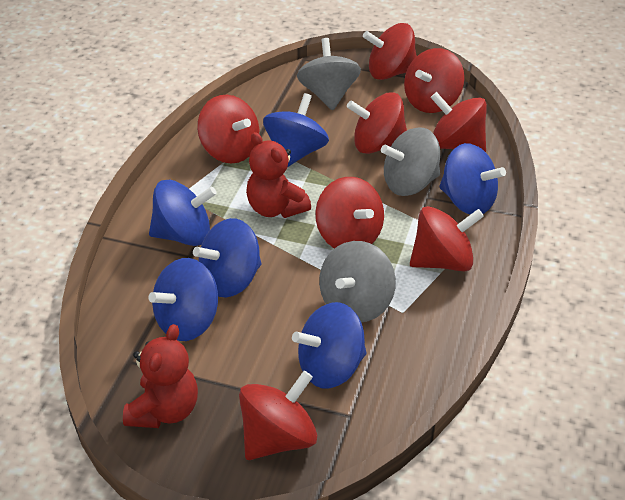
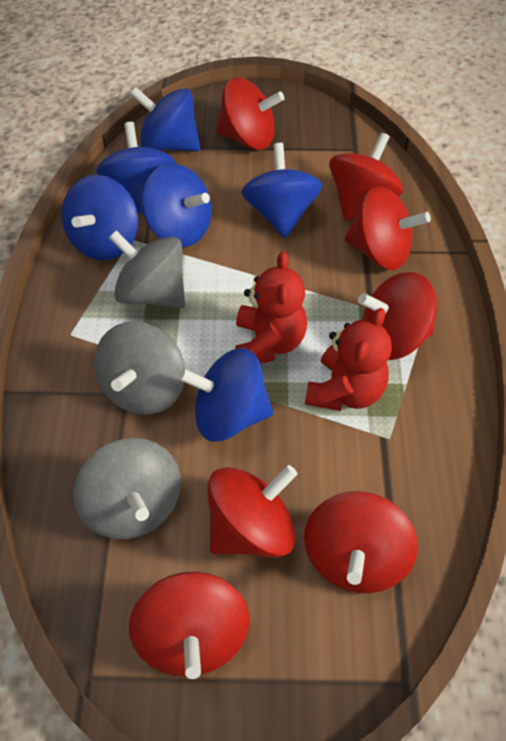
red spinning top: [197,95,259,163] [239,371,317,460] [315,177,384,249] [347,92,407,154] [363,23,417,80] [404,48,464,113] [410,206,484,271] [430,92,487,152] = 8 -> [129,571,250,679] [207,465,298,558] [216,77,284,150] [304,491,418,593] [329,133,403,221] [345,186,431,270] [358,272,437,360] = 7

